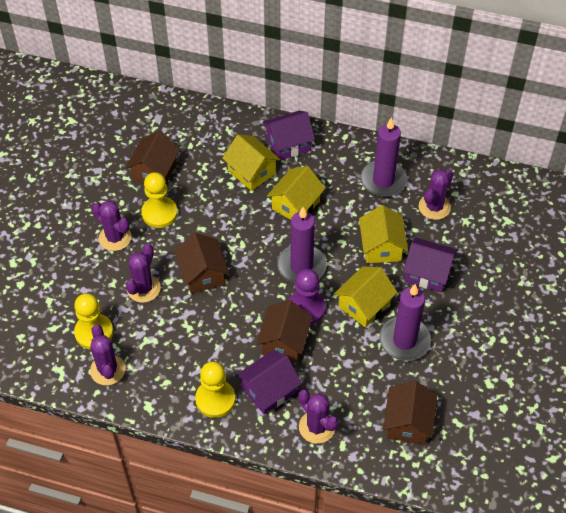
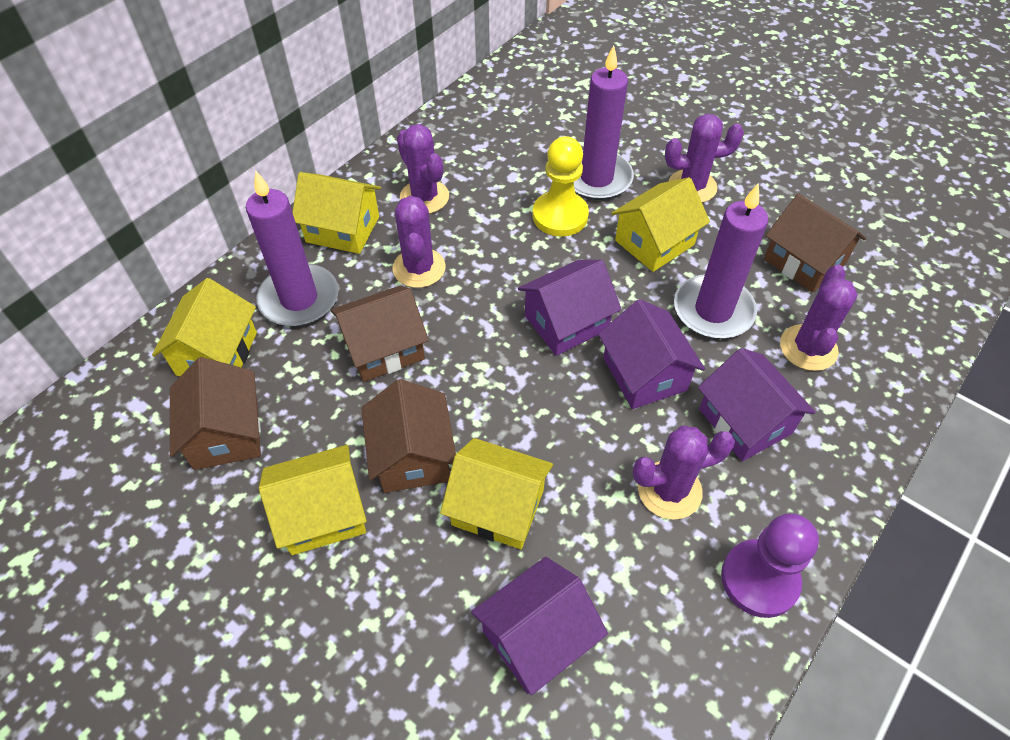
purple house: [236,350,302,415] [263,111,315,161] [403,238,457,292] = 3 -> [471,557,608,695] [518,260,622,356] [598,299,705,409] [698,348,815,461] = 4
yellow house: [222,134,281,191] [267,166,325,220] [334,266,397,328] [359,205,408,263] = 4 -> [152,278,257,376] [259,445,367,555] [292,172,381,254] [440,438,553,549] [611,177,710,272] = 5
yellow pawn: [74,293,113,349] [141,172,178,228] [195,362,235,418] = 3 -> [532,136,589,237] = 1

